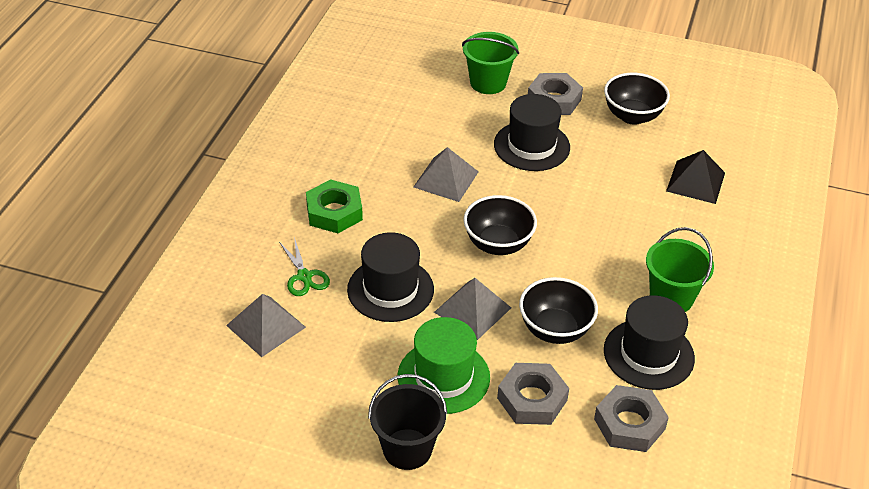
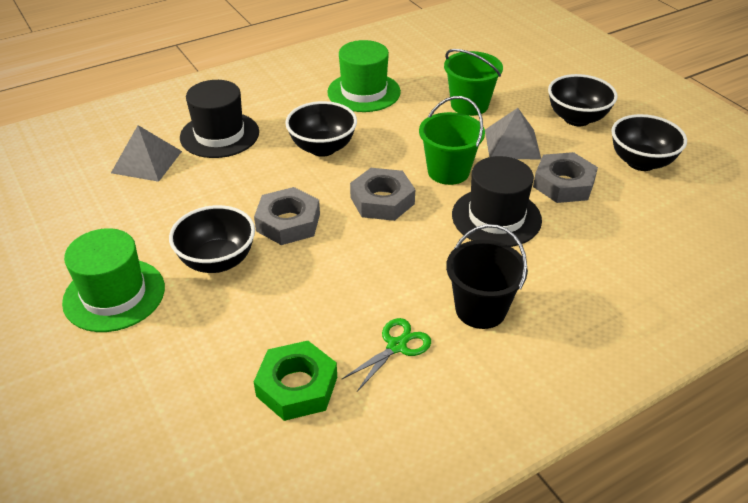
black bowl: [463,195,537,255] [519,277,598,344] [604,73,670,125] = 3 -> [169,205,255,273] [285,101,357,157] [548,74,618,126] [611,114,687,171] = 4
black hat: [347,232,434,322] [494,94,570,171] [604,295,695,390] = 3 -> [180,80,259,158] [452,156,542,247] = 2
black pyramid: [666,150,725,204] = 1 -> none = 0
green hat: [398,317,490,414] = 1 -> [62,228,165,332] [327,40,401,112] = 2
grey pyramid: [226,294,306,357] [414,147,479,202] [434,278,511,340] = 3 -> [111,125,182,182] [485,108,541,159] = 2

